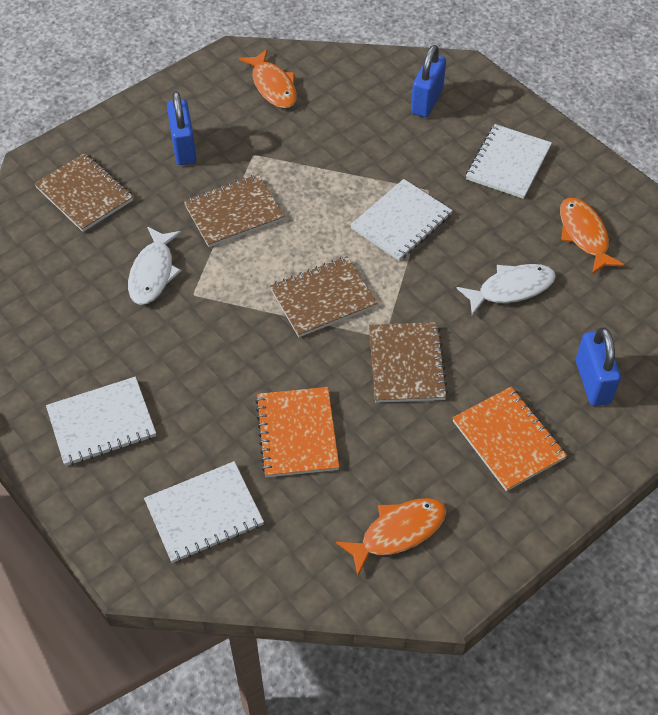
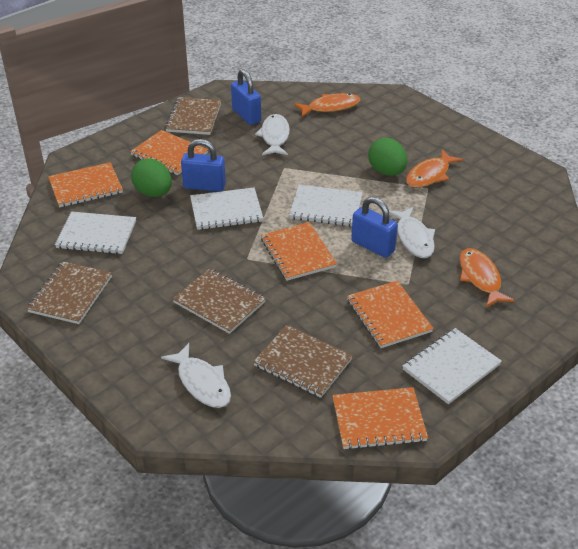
green egg: none = 0 -> [131,158,172,197] [368,138,407,176] = 2
orange notebook: [255,387,339,477] [452,387,567,491] = 2 -> [48,162,123,207] [130,130,208,175] [261,222,337,281] [333,387,428,450] [347,281,434,348] = 5
white fish: [128,227,182,305] [456,264,556,315] = 2 -> [161,343,231,408] [255,114,290,155] [389,207,435,258] = 3

